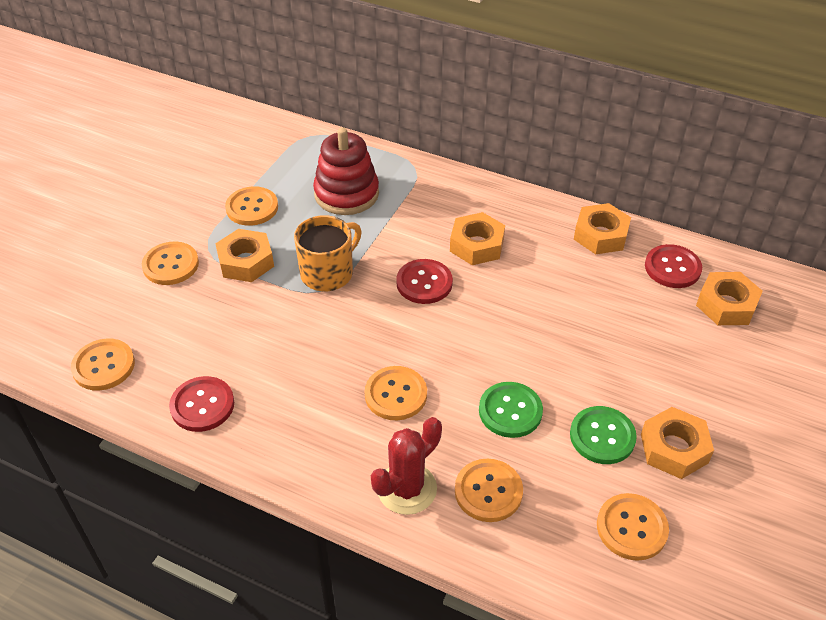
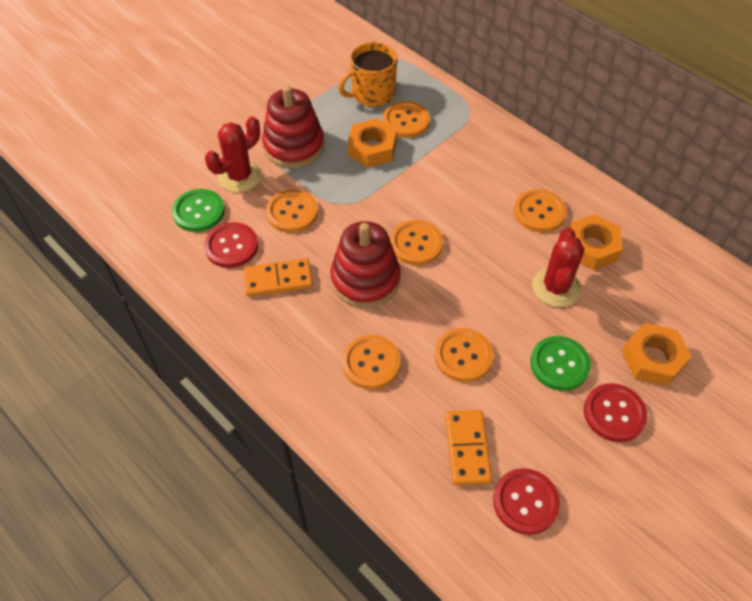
orange domino: none = 0 -> [243,258,313,297] [445,410,492,485] = 2
orange nut: [215,229,274,282] [450,212,505,265] [574,203,631,254] [641,407,714,479] [696,272,763,325] = 5 -> [347,118,397,167] [569,214,623,270] [622,323,692,386] = 3
red cactus: [371,417,442,515] = 1 -> [205,116,262,192] [532,227,584,307] = 2
red stacking toy: [313,127,379,215] = 1 -> [262,85,324,168] [330,221,401,308] = 2

